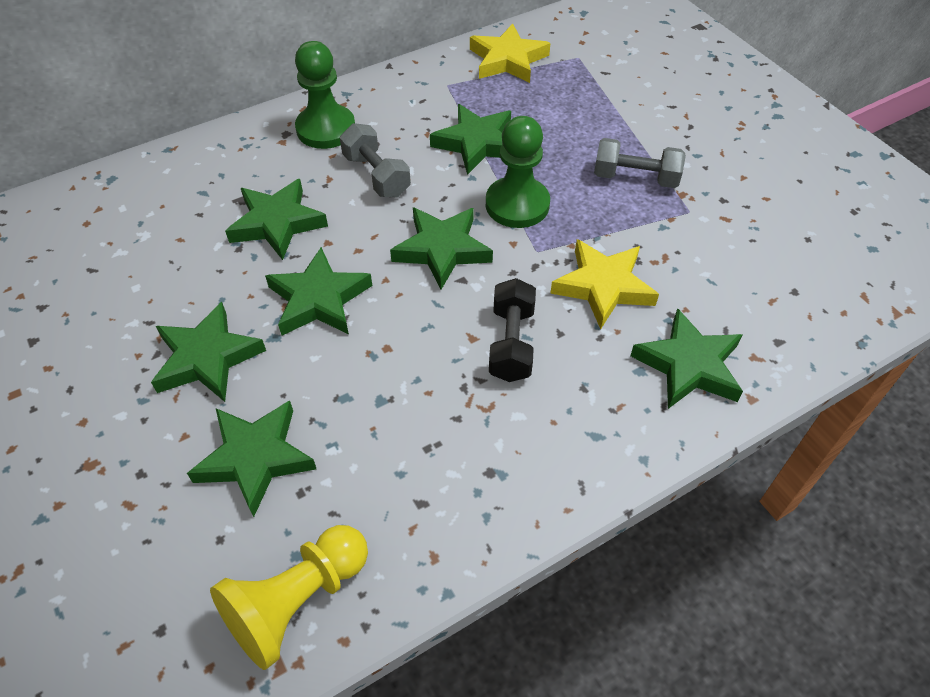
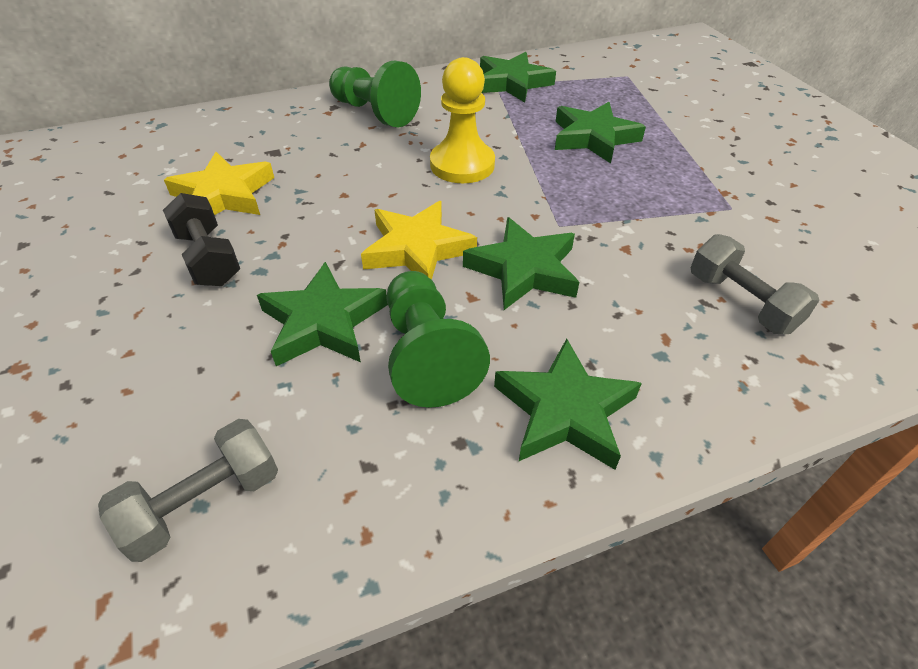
green star: [151,302,266,402] [187,400,316,517] [225,179,328,260] [265,247,372,335] [390,207,493,289] [430,104,511,175] [630,308,743,409] = 7 -> [257,262,388,366] [463,217,579,310] [480,52,556,103] [494,339,642,470] [555,102,646,164] = 5

